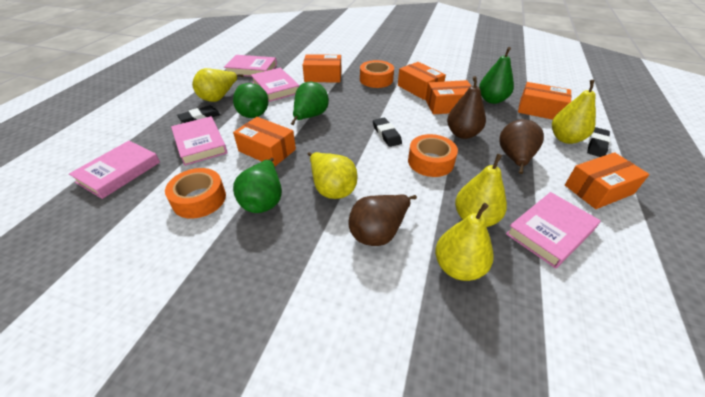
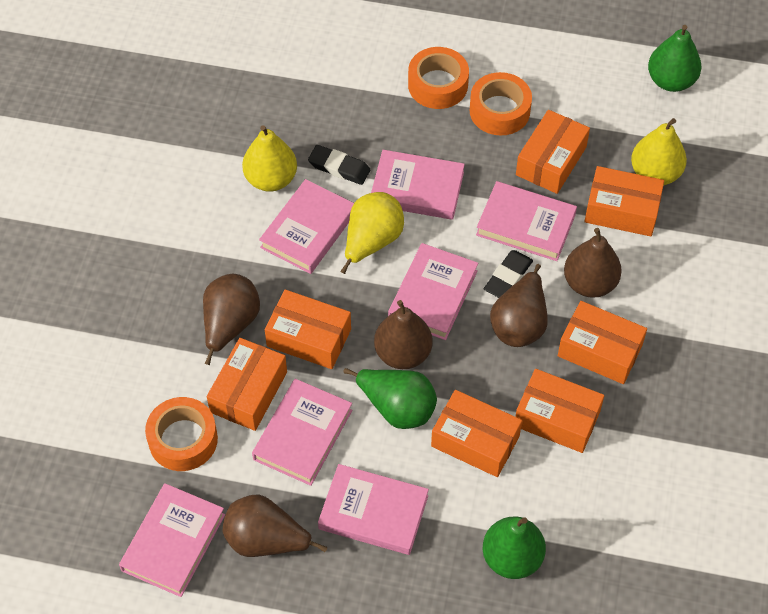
black eraser: [177,105,220,123] [373,118,402,147] [587,127,610,157] = 3 -> [308,145,370,185] [484,250,533,298] = 2
brown pear: [349,194,417,246] [447,76,486,139] [499,119,544,174] = 3 -> [203,274,260,365] [223,494,327,557] [374,300,432,369] [490,264,548,347] [564,228,622,298] = 5
green pear: [233,83,268,118] [233,158,282,213] [291,82,329,125] [479,47,514,104] = 4 -> [344,368,437,429] [483,516,546,579] [648,25,702,92] = 3
orange box: [233,117,296,166] [303,54,341,83] [398,62,446,100] [426,80,471,114] [518,82,571,120] [565,152,650,209] = 6 -> [207,338,287,431] [265,289,351,369] [431,390,522,477] [515,369,604,453] [516,110,590,194] [558,301,647,384] [584,166,664,236] = 7
pink book: [69,141,160,199] [171,116,228,166] [224,55,277,77] [251,68,300,102] [506,192,601,269] = 5 -> [119,483,225,597] [252,379,352,486] [259,179,354,274] [318,464,429,555] [371,150,465,220] [388,243,478,340] [476,181,577,261] = 7
yellow pear: [192,68,244,102] [308,152,358,199] [435,203,494,281] [455,154,507,227] [552,80,596,144] = 5 -> [242,125,297,192] [340,192,404,274] [631,118,687,185] = 3

